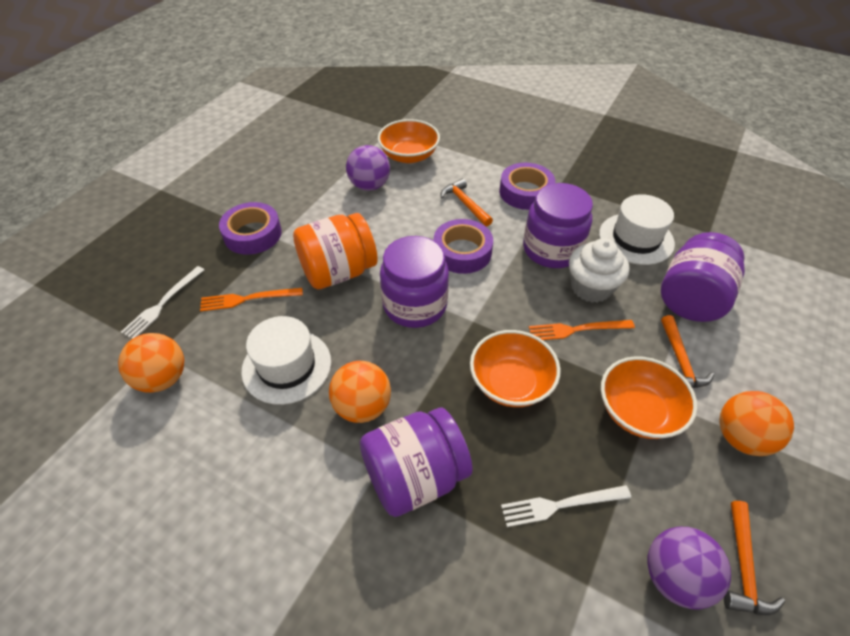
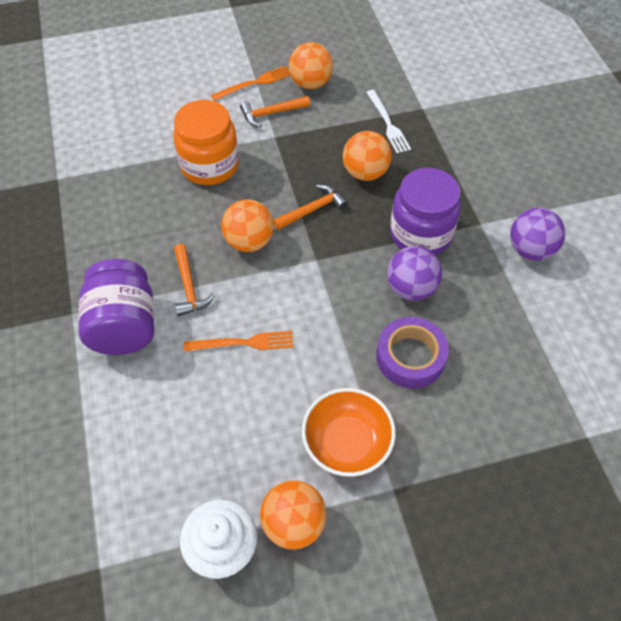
orange ball: [118,333,184,393] [329,361,391,423] [719,391,794,456] = 3 -> [221,199,274,252] [260,480,327,549] [289,42,333,89] [343,131,392,181] = 4
orange bowl: [378,119,440,163] [470,330,561,407] [601,356,697,439] = 3 -> [302,388,396,477] = 1
purple jar: [360,407,473,517] [380,236,449,328] [523,183,593,268] [661,232,745,322] = 4 -> [78,259,154,355] [390,168,461,255] = 2
purple tape: [219,202,282,255] [433,219,493,274] [499,163,555,210] = 3 -> [376,317,449,389] = 1
white fork: [121,266,204,339] [501,485,631,527] = 2 -> [366,90,411,153] = 1
white hat: [241,316,331,405] [599,194,675,265] = 2 -> none = 0

